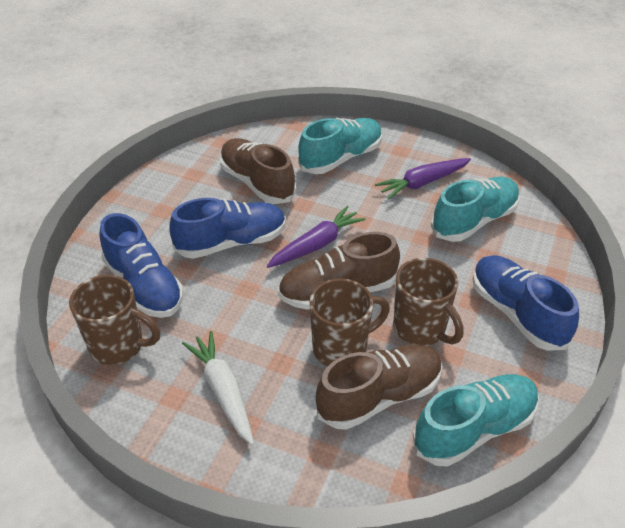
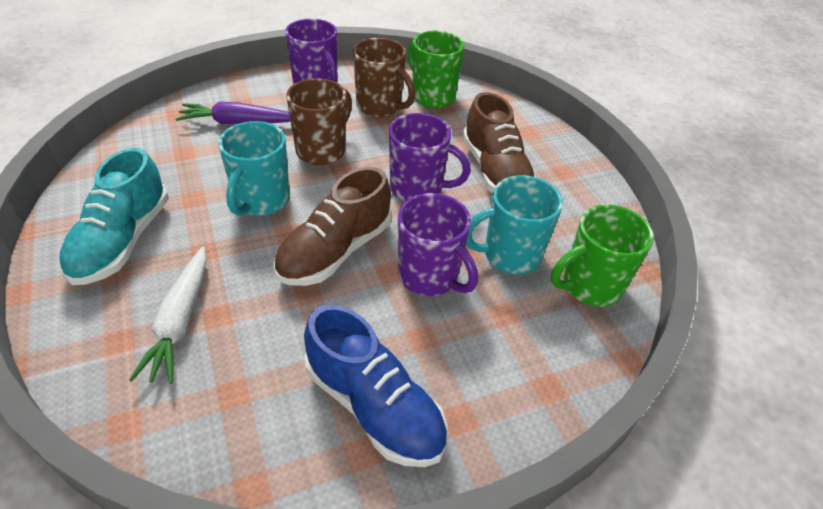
blue shoe: [99,213,184,318] [170,198,286,259] [473,255,579,351] = 3 -> [304,305,447,467] = 1
brown mug: [69,275,160,365] [309,278,390,367] [393,258,463,346] = 3 -> [286,78,352,165] [353,38,415,117] = 2
brown shoe: [220,138,296,204] [278,232,400,310] [316,344,443,430] = 3 -> [273,167,392,286] [462,92,536,193] = 2
green mug: none = 0 -> [408,31,465,108] [551,205,654,307] = 2
purple carrot: [267,206,366,268] [375,158,471,199] = 2 -> [176,102,290,124] = 1
purple mug: none = 0 -> [285,19,338,84] [389,113,471,202] [398,193,478,296] = 3
turquoise mug: none = 0 -> [218,121,290,216] [466,175,563,274] = 2
turquoise shoe: [298,118,382,174] [413,374,539,466] [431,177,520,242] = 3 -> [59,148,169,285] = 1

